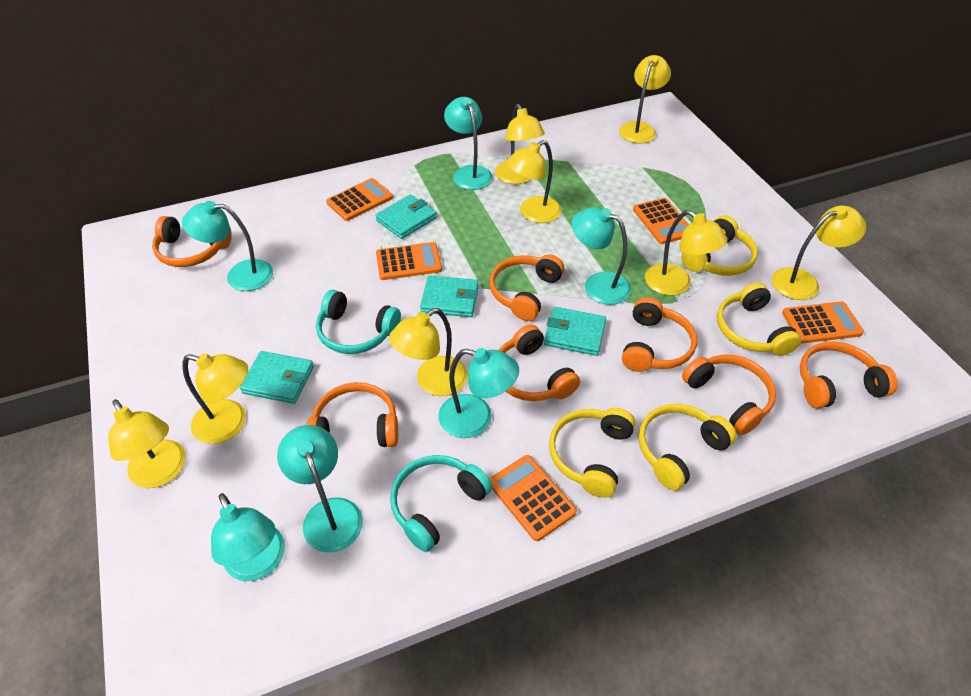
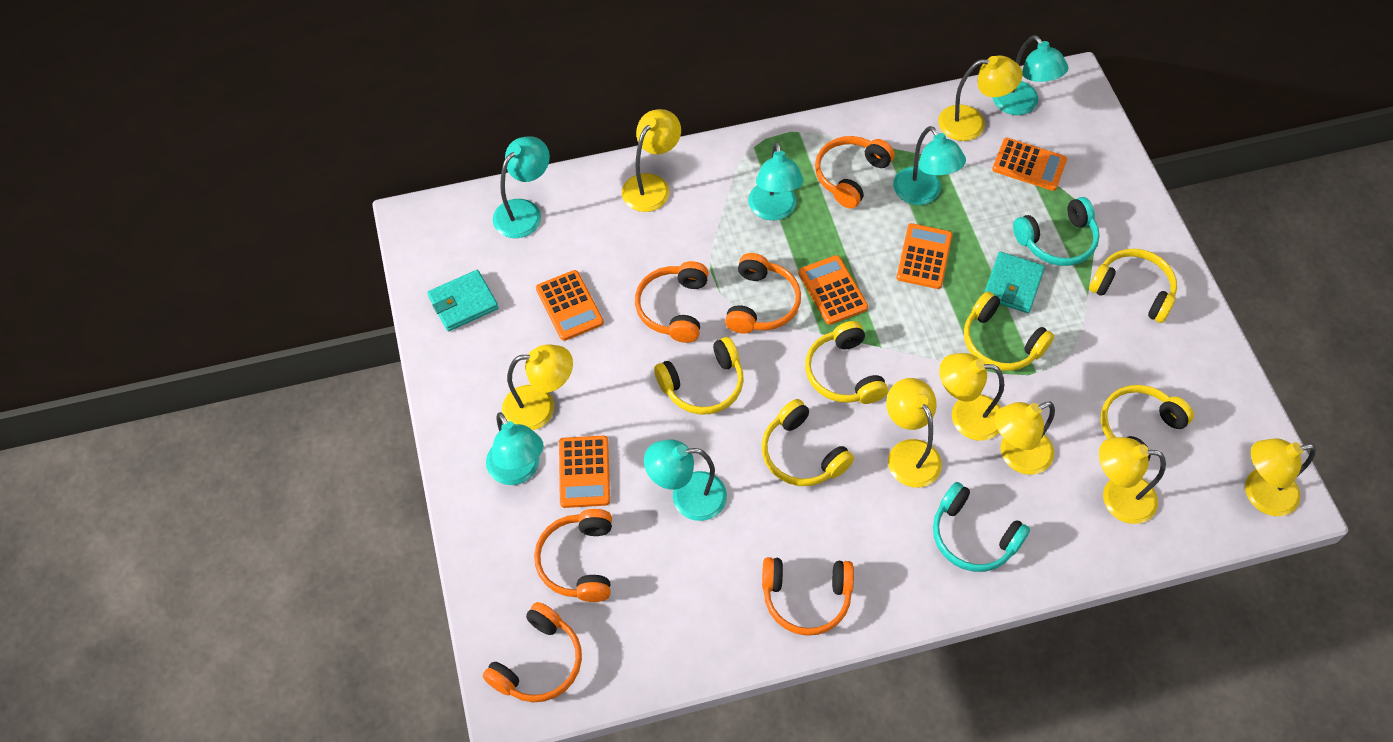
orange headphones: [152,216,232,267] [306,382,398,447] [489,254,564,321] [498,324,580,401] [622,297,697,372] [682,354,776,435] [800,341,898,409] = 7 -> [483,602,582,702] [534,509,612,602] [635,261,709,343] [725,253,801,334] [762,557,854,636] [815,136,895,209] = 6
turquoise wallet: [240,351,314,404] [375,194,437,239] [420,275,479,317] [544,307,606,356] = 4 -> [427,270,499,331] [984,252,1045,313] = 2
yellow headphones: [549,408,636,498] [638,404,737,490] [681,215,758,276] [717,282,801,356] = 4 -> [654,337,744,415] [762,399,854,486] [805,321,888,404] [964,291,1054,371] [1089,249,1177,323] [1101,385,1194,460] = 6

